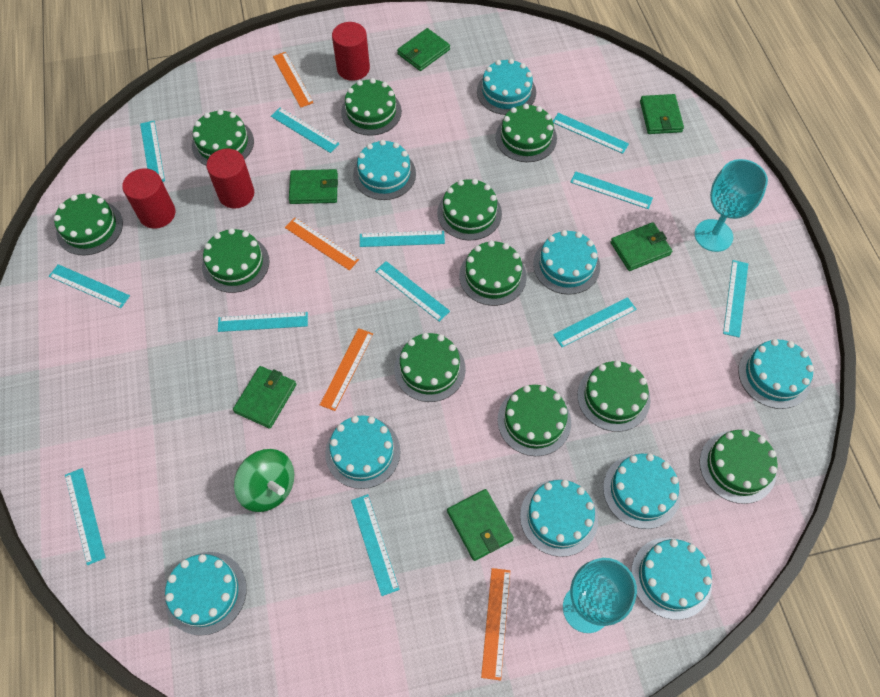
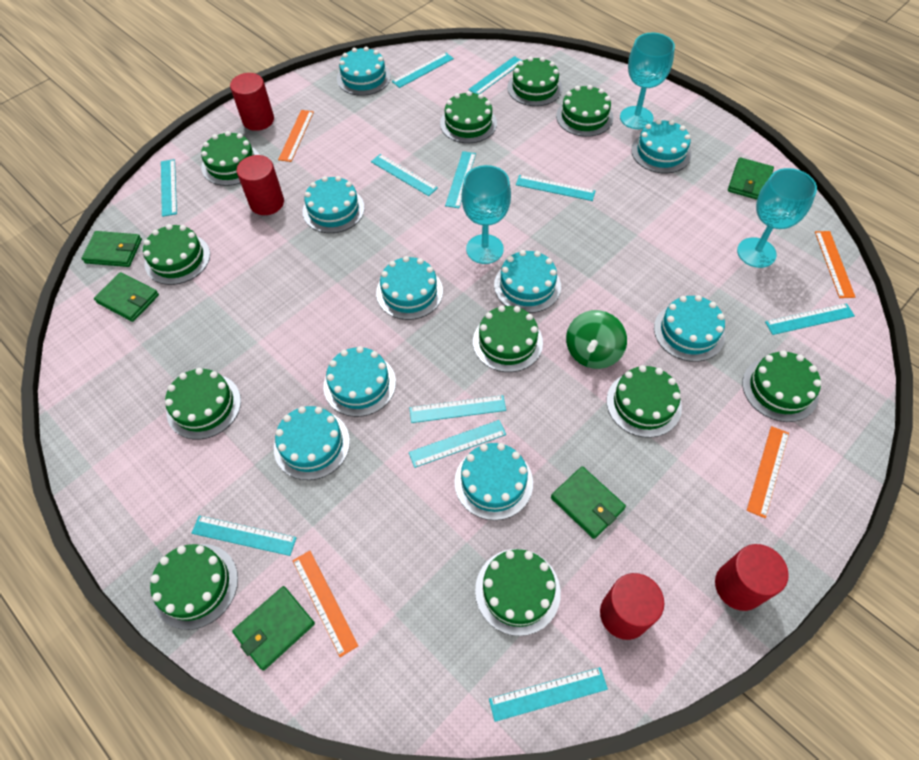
green wallet: [233,366,296,429] [289,169,338,204] [397,28,450,71] [447,489,514,561] [611,222,672,271] [640,94,684,134] = 6 -> [82,231,142,267] [94,272,159,322] [232,586,315,671] [551,466,626,539] [728,157,774,200] = 5
red cylinder: [122,168,175,229] [206,148,254,209] [332,22,370,81] = 3 -> [230,73,274,131] [237,155,284,215] [600,573,664,640] [715,544,789,611] = 4
turquoise goblet: [563,558,637,633] [695,159,768,252] = 2 -> [461,165,511,264] [620,33,675,129] [737,168,817,268] = 3
turquoise ruler: [49,264,130,308] [65,468,106,565] [140,121,165,182] [218,312,308,332] [271,108,339,153] [351,494,399,596] [360,231,445,247] [375,261,450,322] [553,113,629,154] [553,297,637,347] [570,171,653,209] [723,260,748,338] = 12 -> [161,159,177,217] [192,516,297,556] [371,154,438,196] [392,53,454,88] [409,420,506,468] [410,395,506,423] [445,151,476,208] [468,56,522,94] [489,667,608,722] [516,175,595,201] [765,303,855,335] = 11

